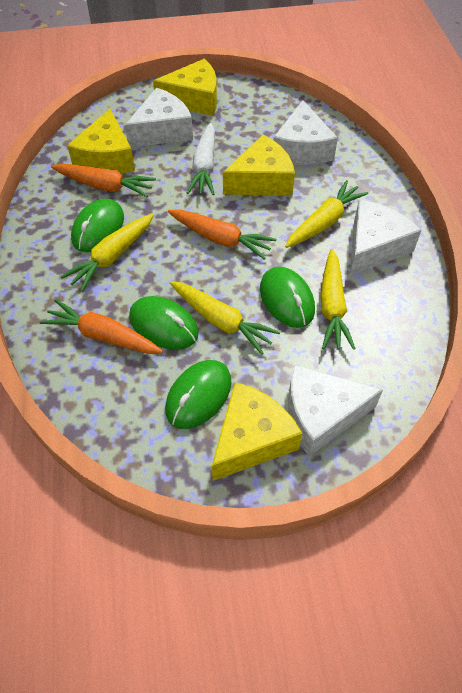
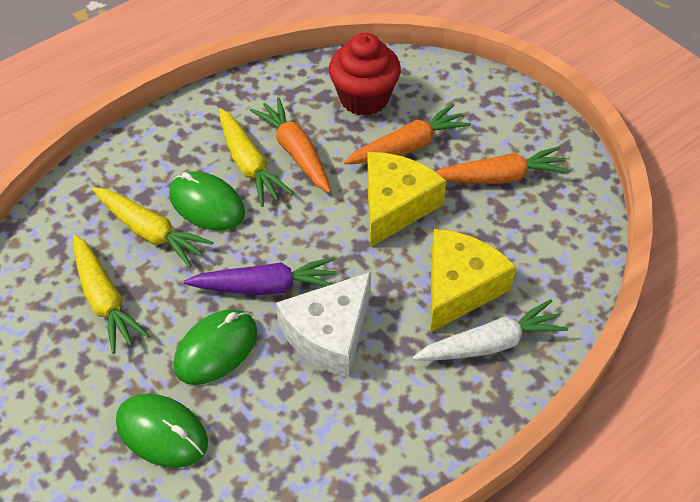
green mouse: [71,199,124,252] [129,296,198,350] [165,360,231,429] [260,267,315,328] = 4 -> [116,393,208,468] [169,171,245,231] [174,309,257,385] = 3
purple carrot: none = 0 -> [184,257,336,295] = 1
red cupcake: none = 0 -> [329,33,401,116] = 1
white cheese: [125,88,193,147] [274,100,338,165] [288,365,383,456] [350,200,421,276] = 4 -> [276,272,371,378] = 1
yellow carrot: [61,213,154,292] [170,281,280,355] [285,180,368,248] [320,249,356,350] = 4 -> [73,234,150,354] [92,187,213,268] [219,108,293,207] = 3
yellow cheese: [67,109,135,174] [153,59,217,116] [212,382,302,481] [223,135,295,196] = 4 -> [367,152,446,247] [431,229,516,332] = 2

